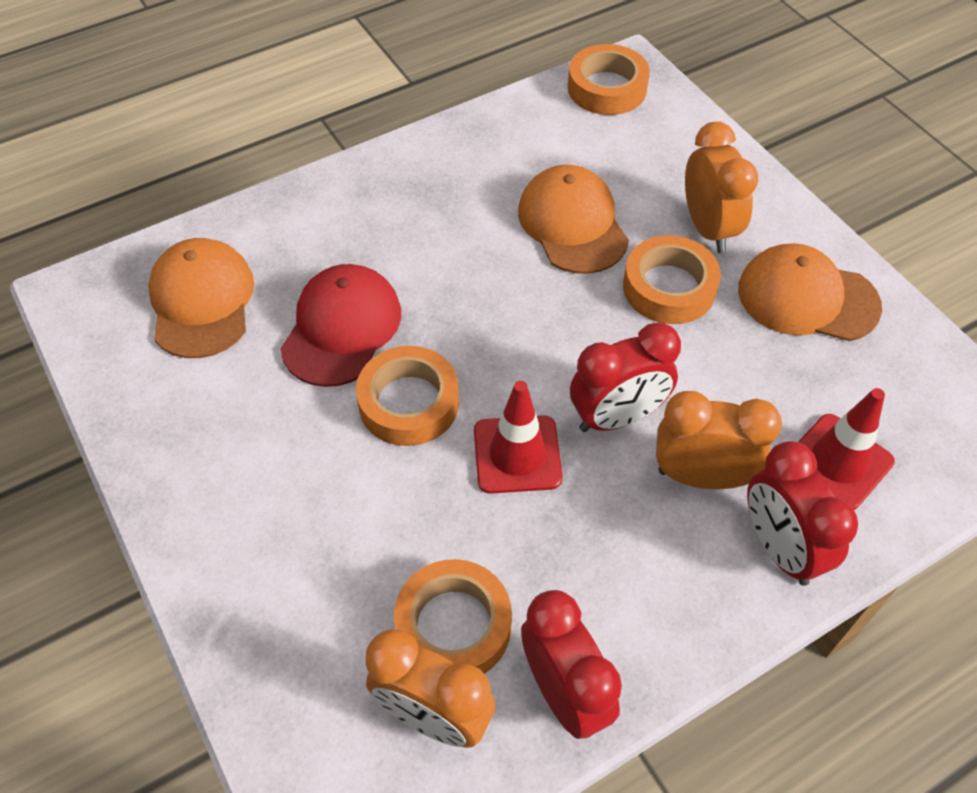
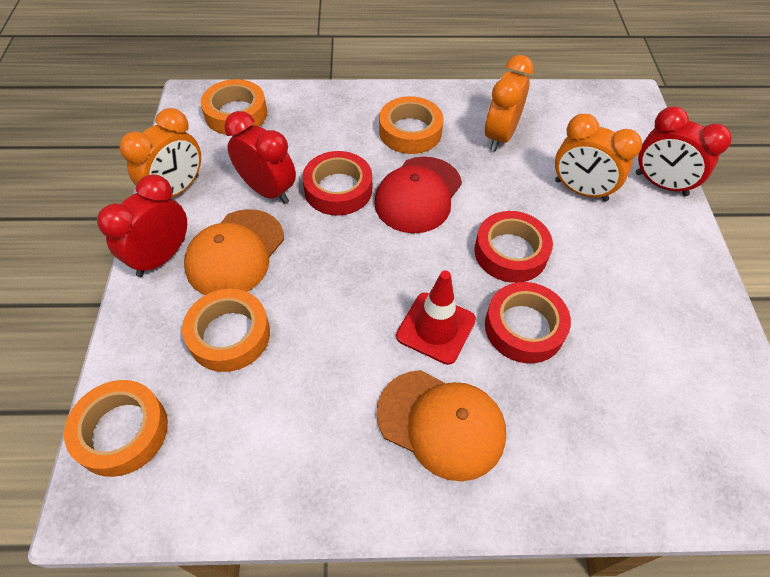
orange cap: [148,238,254,358] [518,165,629,274] [738,243,882,341] = 3 -> [184,209,284,295] [376,370,506,481] = 2
red tape: none = 0 -> [302,151,372,216] [474,211,553,283] [485,282,571,363] = 3
red traffic cone: [474,381,563,494] [798,388,895,510] = 2 -> [396,271,476,365] = 1

